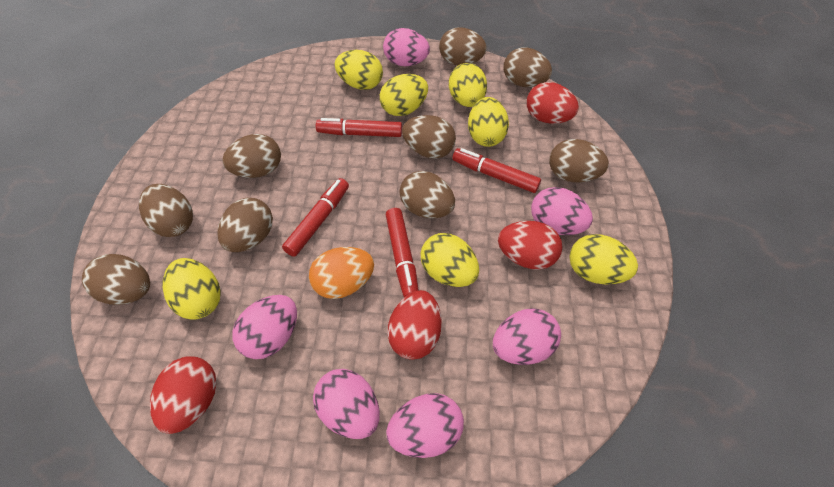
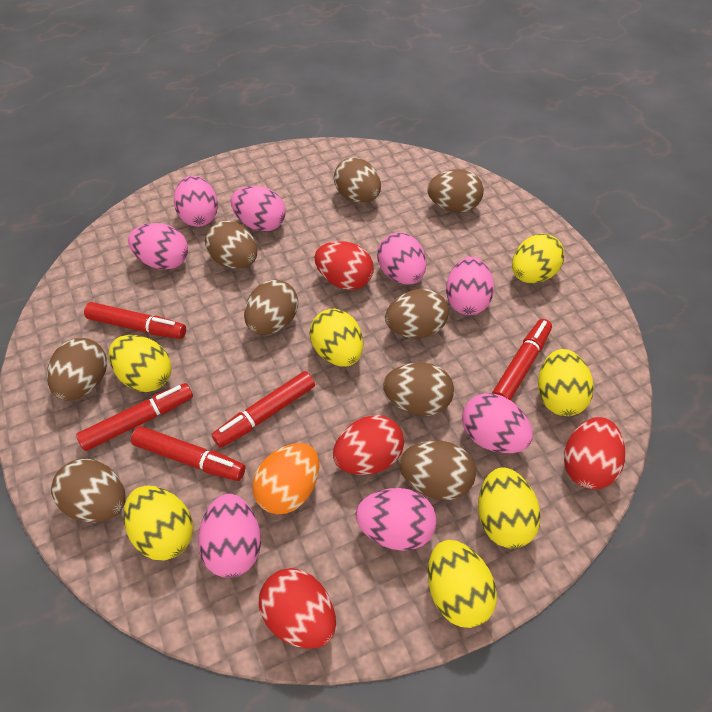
pink egg: [232,295,297,359] [313,369,380,439] [383,28,430,66] [386,393,464,458] [493,308,561,365] [531,187,593,235] = 6 -> [128,223,188,270] [174,175,218,227] [198,494,261,578] [231,186,285,232] [356,488,436,551] [377,232,426,285] [446,257,494,315] [462,393,533,453] = 8
red marker: [282,178,349,257] [316,118,402,137] [386,208,419,297] [452,148,541,193] = 4 -> [76,383,193,451] [84,302,186,339] [131,426,245,481] [211,371,315,448] [492,319,552,400] = 5

